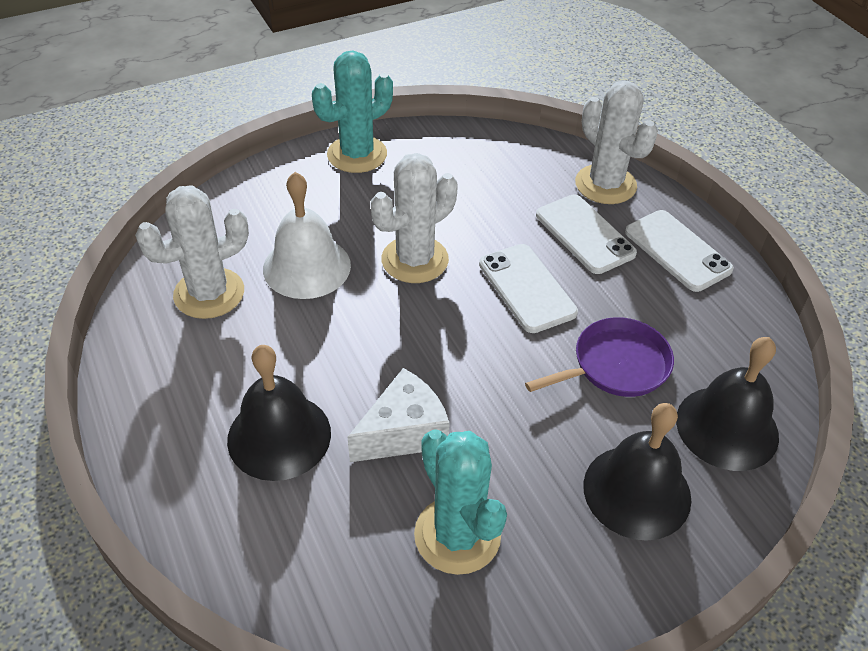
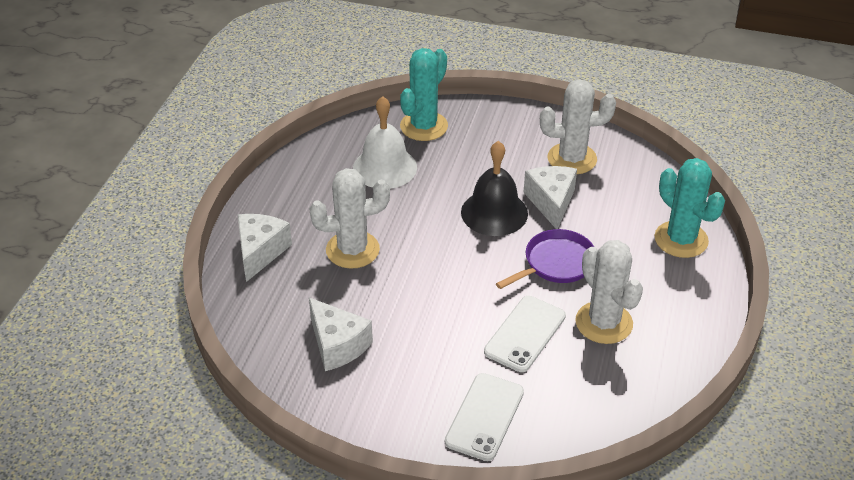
black bell: [227,345,331,481] [583,403,691,541] [676,337,779,471] = 3 -> [461,141,528,236] = 1
white cheese: [348,368,450,462] = 1 -> [238,214,292,282] [309,298,373,371] [523,166,577,229] = 3
white phone: [479,244,578,333] [536,194,637,274] [625,210,734,292] = 3 -> [445,373,524,461] [484,296,566,372] = 2

